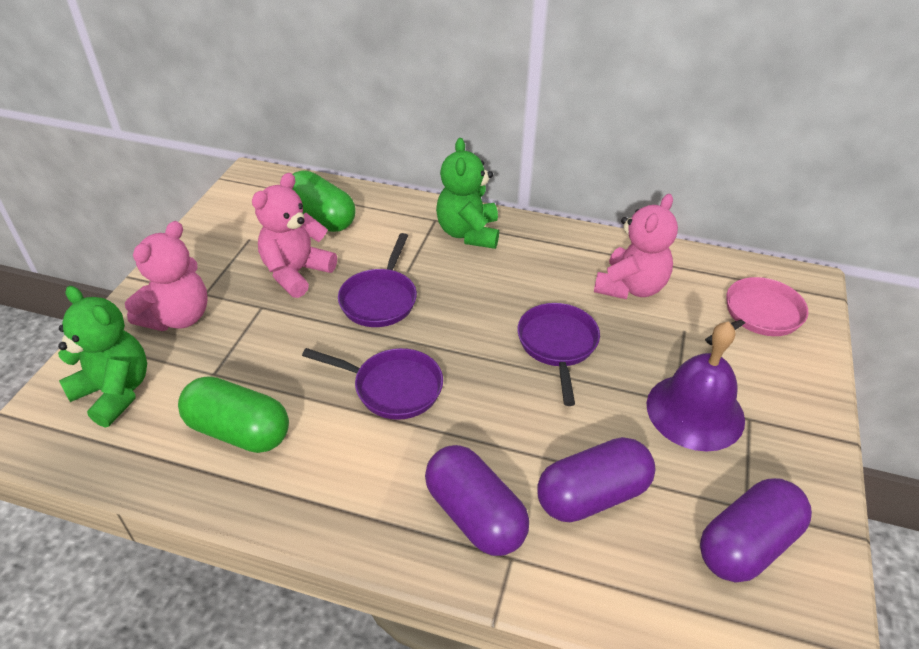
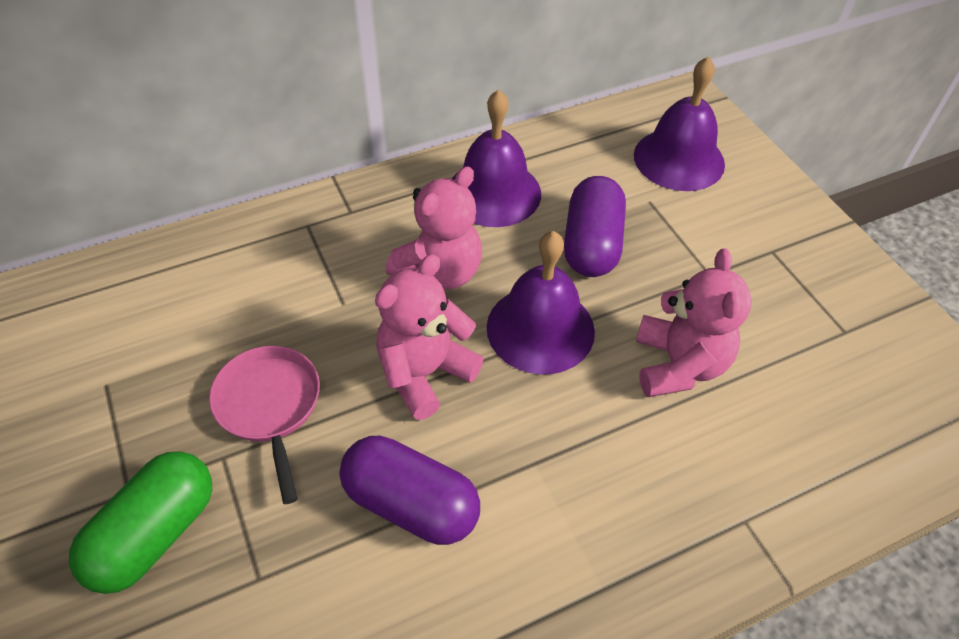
green capsule: [178,376,289,453] [292,170,356,232] = 2 -> [69,452,212,594] = 1
green teddy bear: [58,286,147,428] [436,138,499,249] = 2 -> none = 0
purple bell: [647,321,745,451] = 1 -> [452,89,541,227] [487,231,595,375] [634,56,725,191] = 3
purple capsule: [425,445,529,556] [537,437,656,522] [700,478,812,583] = 3 -> [339,436,480,545] [564,176,626,277] = 2
purple pan: [302,348,443,420] [338,233,417,327] [517,303,600,406] = 3 -> none = 0

